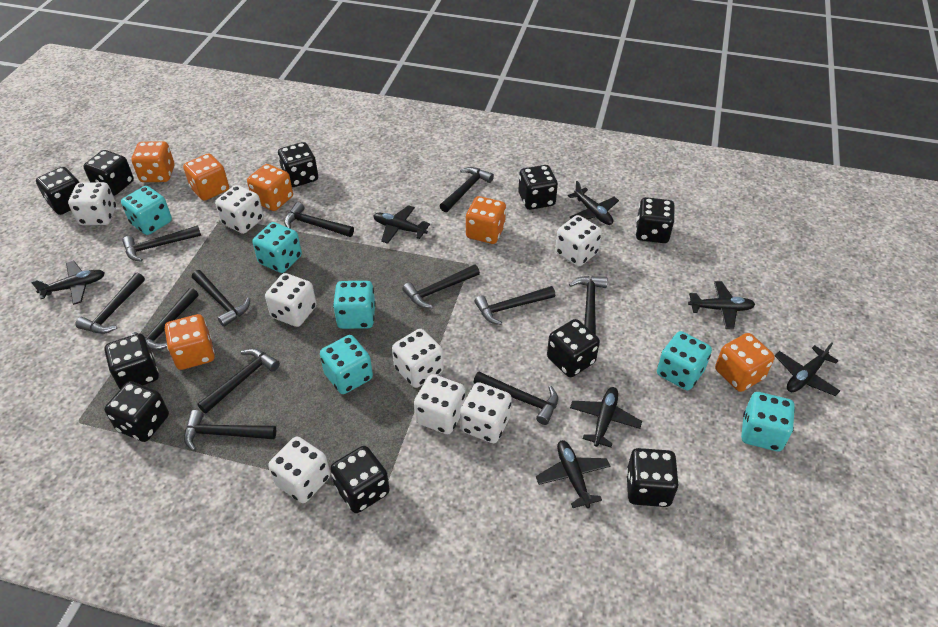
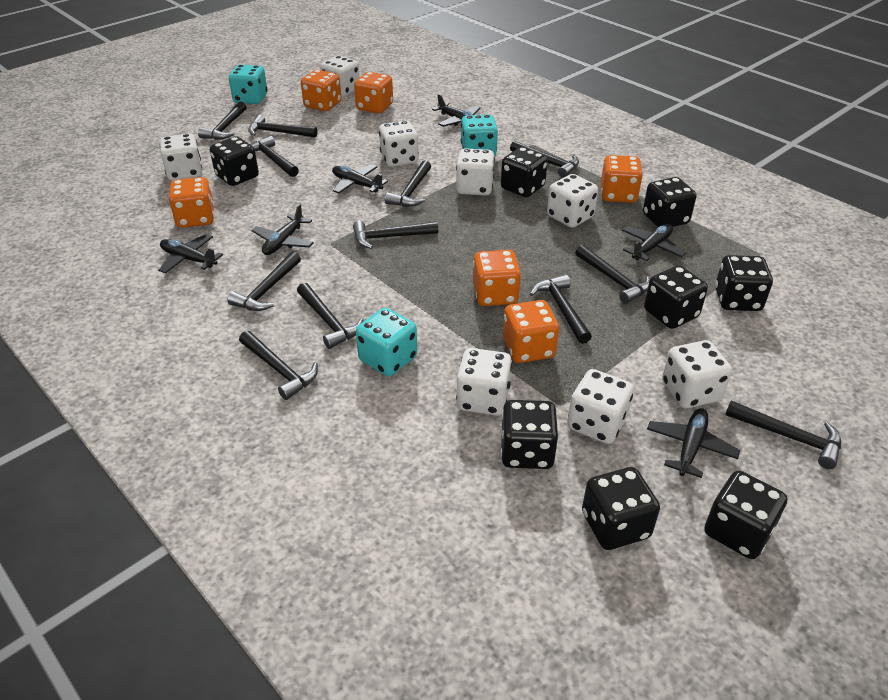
black dice: [36,167,79,215] [83,150,134,196] [104,333,159,389] [104,381,169,442] [278,142,318,187] [330,446,390,513] [518,165,558,210] [547,319,600,377] [626,448,679,507] [636,197,675,243] = 10 -> [210,136,259,186] [501,147,548,197] [501,400,558,469] [582,467,660,550] [643,177,697,227] [644,265,708,329] [704,471,787,559] [715,255,773,311] = 8
black plane: [31,261,105,305] [373,205,430,244] [536,440,610,508] [568,181,619,225] [570,387,642,447] [688,281,756,329] [775,342,840,396] = 7 -> [158,234,223,273] [251,204,314,255] [332,164,388,194] [432,94,480,127] [622,224,686,261] [647,408,740,478] = 6
turquoise dice: [121,186,172,235] [252,222,302,273] [320,335,373,394] [333,281,376,329] [657,331,712,390] [741,392,795,451] = 6 -> [229,65,268,104] [356,308,417,376] [461,115,498,156] = 3

